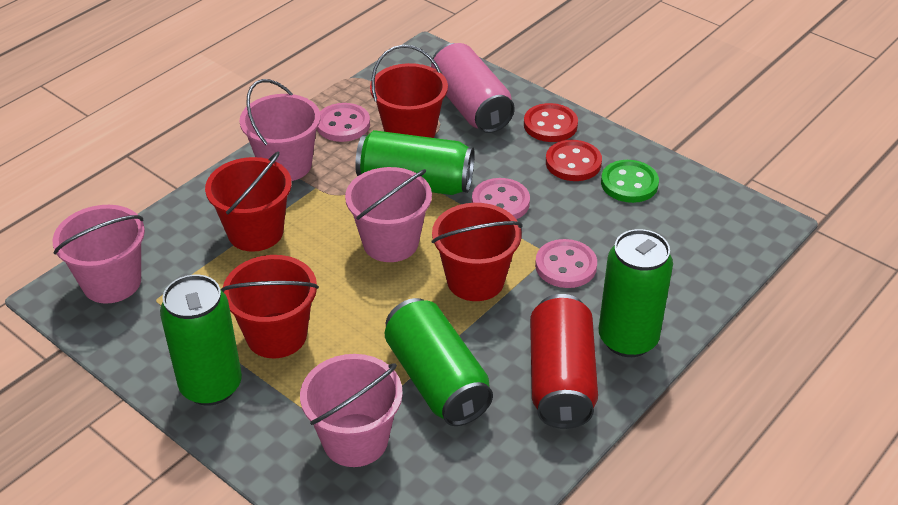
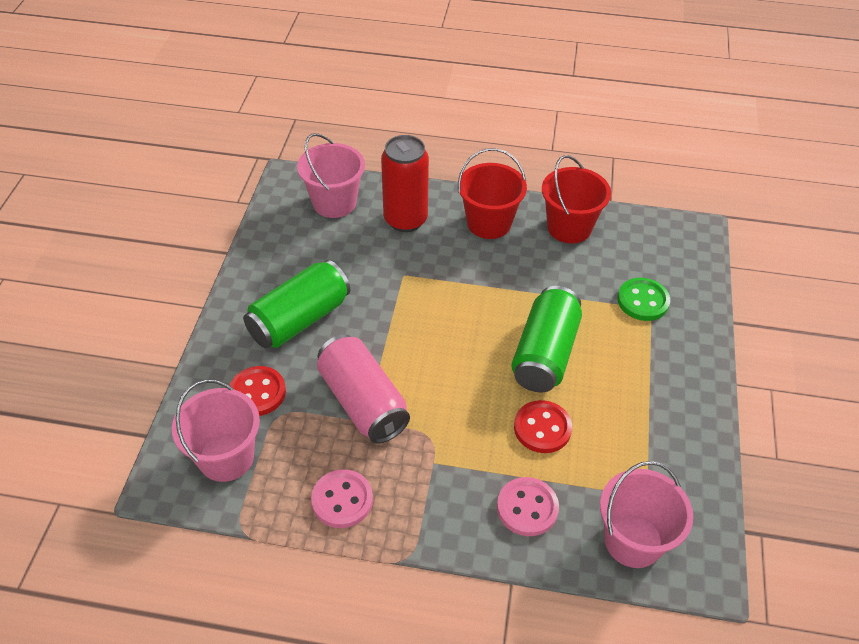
green can: [160,275,242,406] [355,130,475,195] [385,298,493,426] [599,229,673,357] = 4 -> [243,260,350,348] [511,286,582,392] = 2
pink bucket: [53,205,145,304] [240,79,320,181] [300,354,403,467] [345,167,432,262] = 4 -> [172,379,260,482] [297,133,365,218] [600,461,693,568] = 3
pink button: [317,103,370,142] [472,178,530,219] [535,239,597,288] = 3 -> [311,469,373,528] [497,477,559,536] = 2
red bucket: [205,151,292,252] [221,255,319,358] [370,45,448,138] [432,203,523,301] = 4 -> [458,148,527,239] [542,155,611,243] = 2

